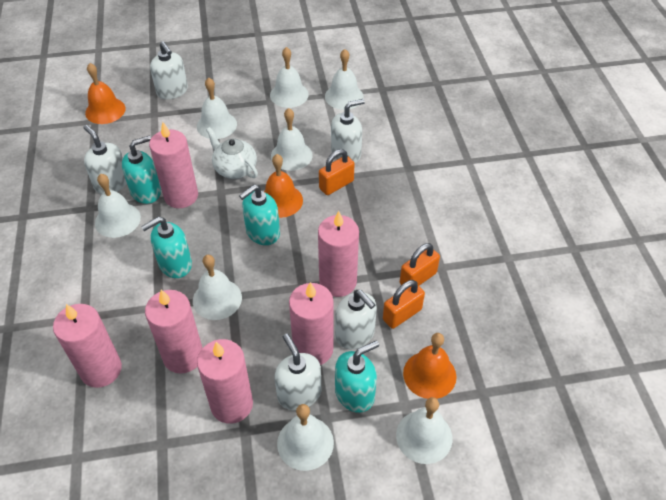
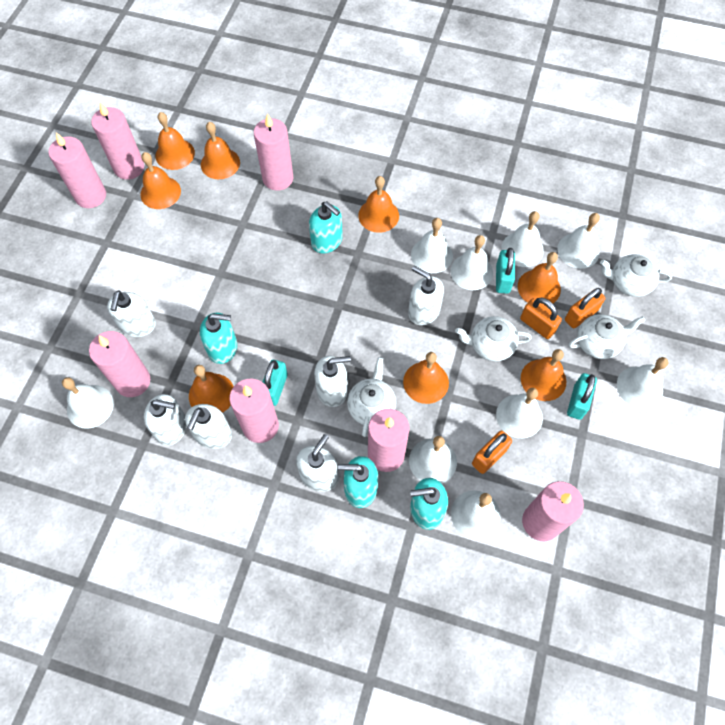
orange bell: [85,63,125,124] [264,154,303,218] [403,333,457,399] = 3 -> [140,152,181,209] [156,112,195,170] [189,365,234,413] [201,122,240,179] [358,176,399,233] [403,352,449,404] [518,252,561,306] [521,349,566,401] = 8
pink candle: [53,304,122,388] [145,290,202,374] [149,122,198,208] [197,339,253,424] [289,282,333,365] [318,211,359,297] = 6 -> [48,132,106,208] [89,331,150,397] [91,102,144,180] [229,379,279,443] [254,113,293,191] [368,409,410,472] [522,481,584,541] = 7
turquoise padlock: none = 0 -> [263,360,288,406] [496,248,515,294] [567,373,597,420] = 3
white bell: [95,174,141,238] [193,255,242,320] [197,78,237,139] [270,47,309,108] [271,108,313,171] [277,404,334,471] [325,49,364,110] [396,397,452,464] = 8 -> [62,377,114,429] [409,436,457,484] [411,218,453,273] [451,235,493,290] [451,490,501,540] [496,388,543,438] [502,211,544,267] [557,213,600,269] [617,357,668,409] = 9
white soap dispenser: [83,125,127,194] [150,41,188,99] [275,334,322,411] [331,99,365,164] [335,290,377,349] = 5 -> [107,291,156,337] [144,394,187,446] [185,404,232,449] [296,434,339,492] [314,356,351,407] [408,266,444,325] = 6
white teapot: [206,127,258,179] = 1 -> [347,357,396,437] [455,316,532,362] [569,314,646,359] [600,254,672,297] = 4

